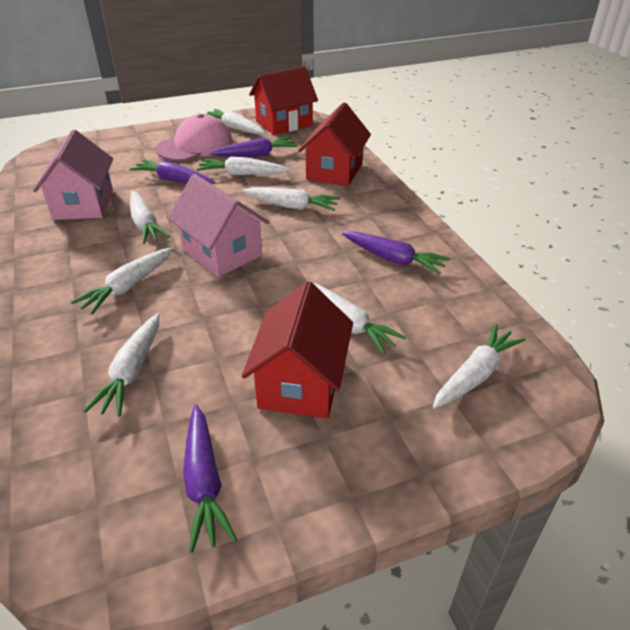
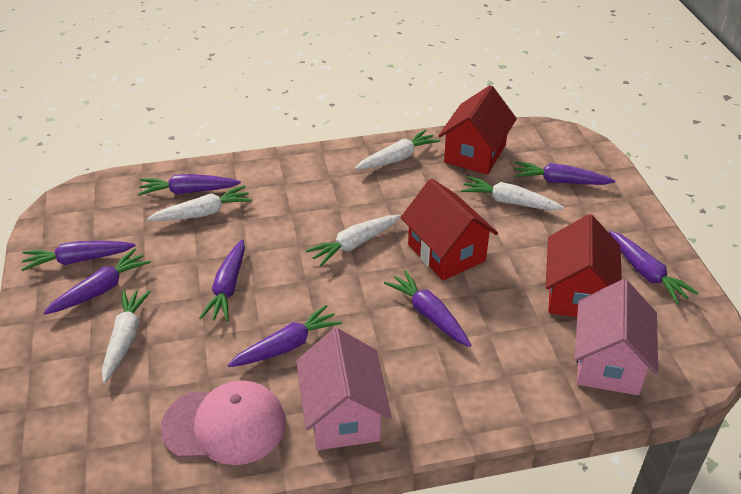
purple carrot: [130,159,215,184] [183,405,237,553] [210,137,298,157] [342,231,450,274] = 4 -> [21,241,136,271] [43,248,151,315] [138,174,241,196] [199,239,245,322] [228,305,342,367] [384,270,471,347] [514,161,615,185] [609,231,698,304] = 8
white carrot: [71,247,173,315] [84,313,159,417] [130,191,170,245] [196,157,289,175] [207,109,265,134] [242,187,340,211] [313,283,406,355] [433,324,526,409] = 8 -> [102,289,151,383] [147,185,252,221] [305,215,401,266] [355,129,440,170] [461,176,564,210] = 5

